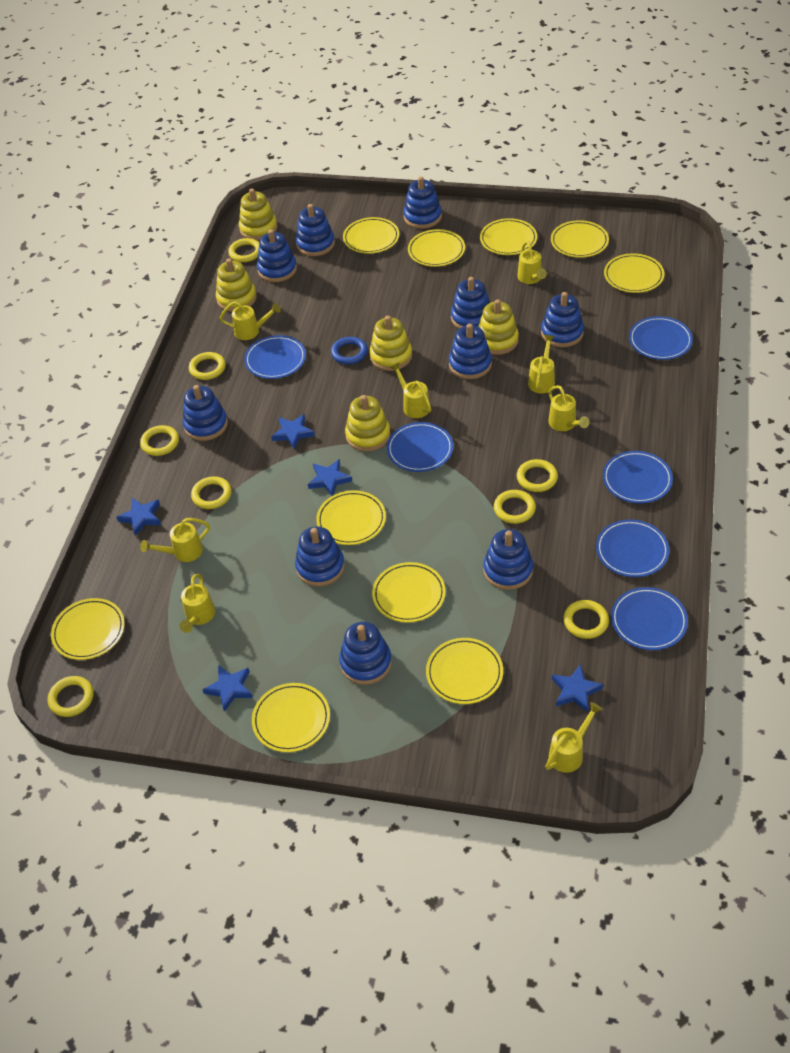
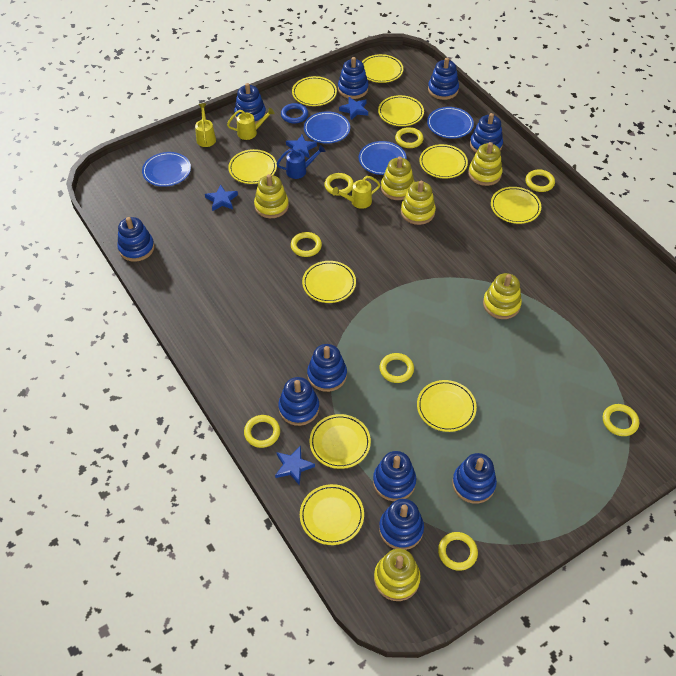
blue plate: [244,335,306,379] [387,422,453,472] [596,519,669,577] [603,451,673,503] [611,587,688,650] [629,316,693,360] = 6 -> [142,152,191,187] [304,111,350,144] [359,141,407,175] [427,107,474,139] = 4
blue star: [117,498,161,536] [202,665,253,712] [271,414,315,450] [308,459,352,496] [552,664,603,712] = 5 -> [205,184,238,211] [275,446,315,485] [286,134,317,158] [339,97,368,120] = 4
blue watering can: none = 0 -> [277,145,326,179] = 1
yellow stacking toy: [216,258,257,312] [239,189,277,240] [345,395,390,452] [370,316,412,371] [478,299,519,355] = 5 -> [254,174,289,218] [374,549,421,601] [381,157,415,200] [401,181,436,225] [468,142,503,186] [483,273,522,319] = 6
yellow watering can: [140,518,210,562] [180,574,215,633] [220,301,281,340] [390,362,431,418] [517,241,547,284] [528,335,555,394] [545,702,603,773] [548,385,590,431] = 8 -> [195,103,216,147] [227,107,275,140] [332,176,381,209] = 3

